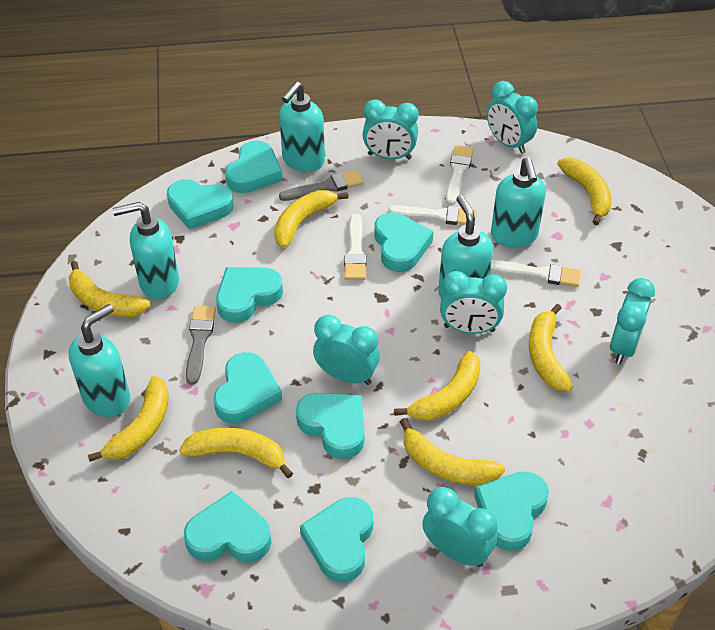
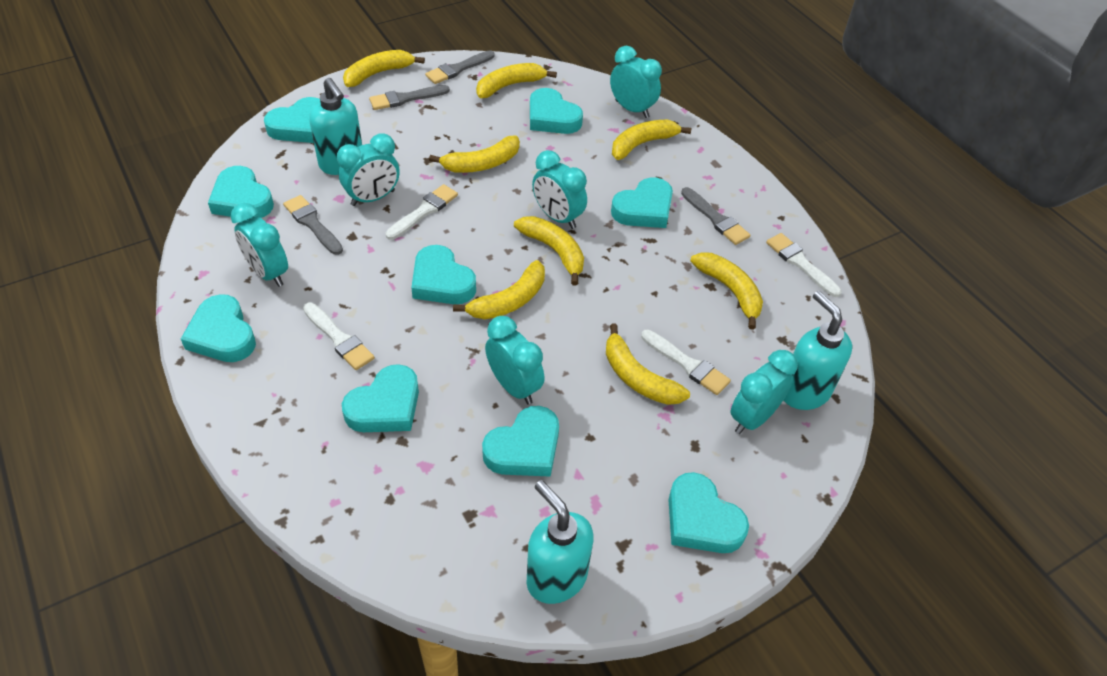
grey brush: [186,306,216,385] [279,170,364,201] = 2 -> [283,195,343,255] [369,85,450,110] [425,50,494,84] [681,187,750,245] = 4
turquoise soap dispenser: [69,304,130,417] [112,202,179,299] [279,82,325,172] [438,195,493,297] [491,157,546,248] = 5 -> [309,78,362,175] [526,480,594,604] [784,291,852,410] = 3

